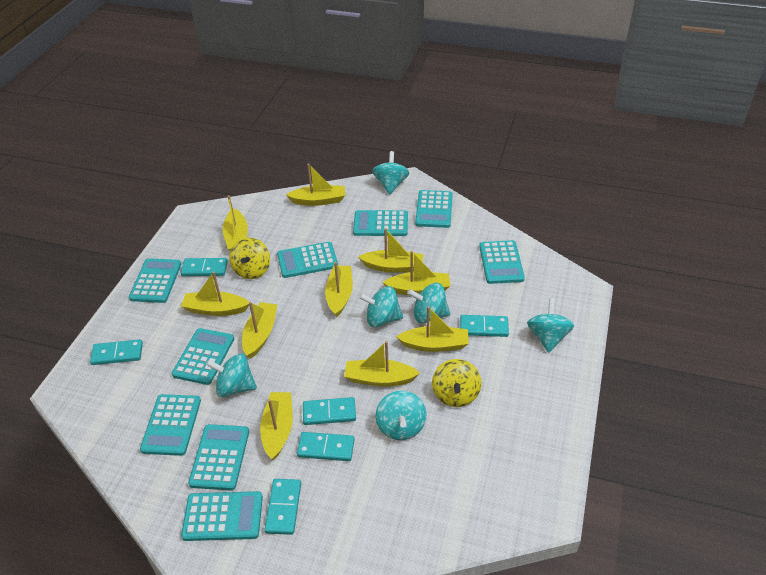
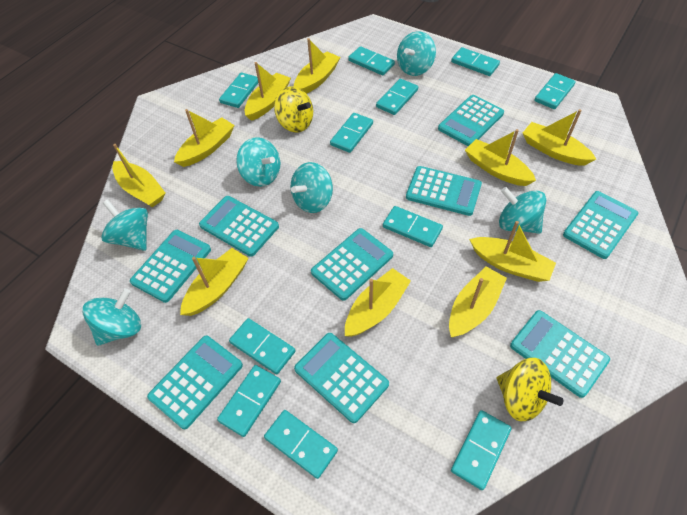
turquoise domino: [90,339,143,365] [181,258,228,276] [264,479,301,535] [297,432,355,461] [303,397,356,425] [460,315,509,337] = 6 -> [217,365,281,437] [219,73,258,108] [229,318,295,374] [264,410,338,479] [330,113,373,153] [348,46,395,75] [376,79,418,115] [383,206,443,247] [451,47,500,76] [451,410,512,490] [534,73,576,109] = 11

